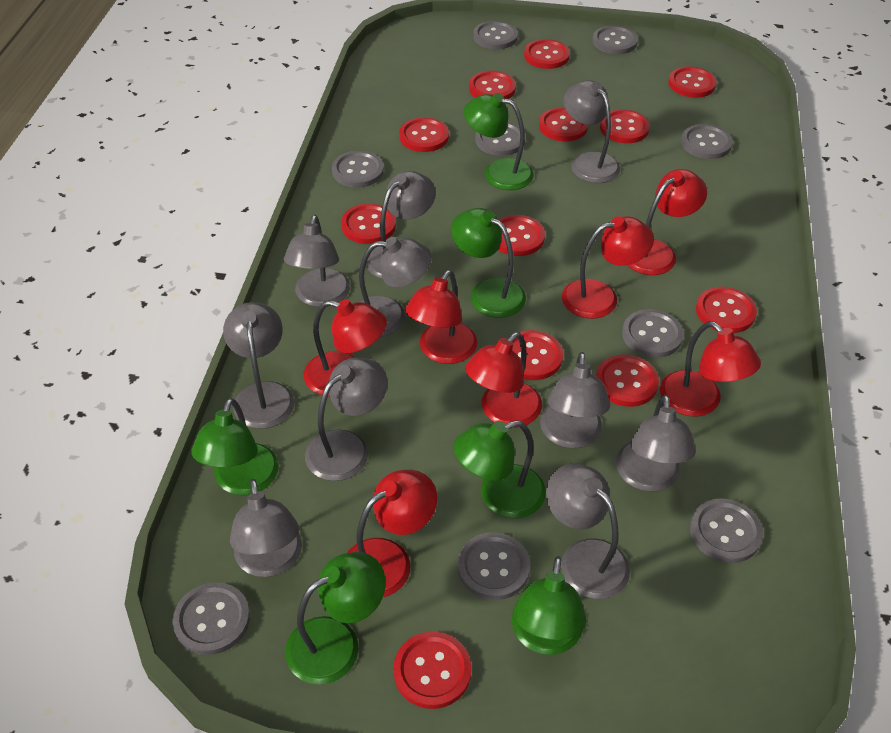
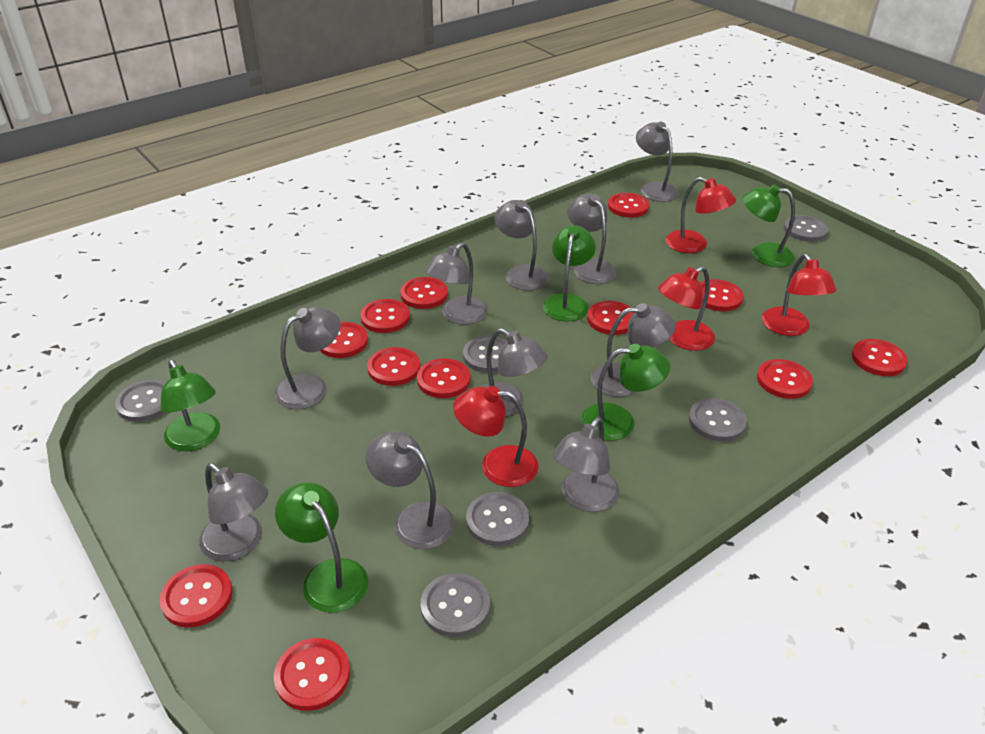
green lamp: [191,398,279,495] [285,552,386,684] [451,208,526,318] [454,420,546,518] [464,93,534,190] [512,556,586,655] = 6 -> [160,360,220,451] [275,482,368,613] [543,225,596,322] [581,344,670,441] [742,184,795,267] = 5
grey button: [173,582,250,655] [332,151,384,188] [458,532,530,600] [473,21,518,49] [475,122,525,156] [593,26,638,54] [622,309,683,358] [681,124,733,159] [690,498,763,563] = 9 -> [115,380,166,422] [421,573,490,637] [463,335,507,373] [466,492,529,546] [689,398,747,442] [784,215,829,242] = 6
red lamp: [304,299,387,397] [347,470,437,597] [405,270,477,364] [465,332,542,428] [562,216,654,319] [628,169,707,275] [660,321,761,417] = 7 -> [453,386,539,487] [658,266,715,351] [665,177,736,253] [762,254,837,336] = 4

